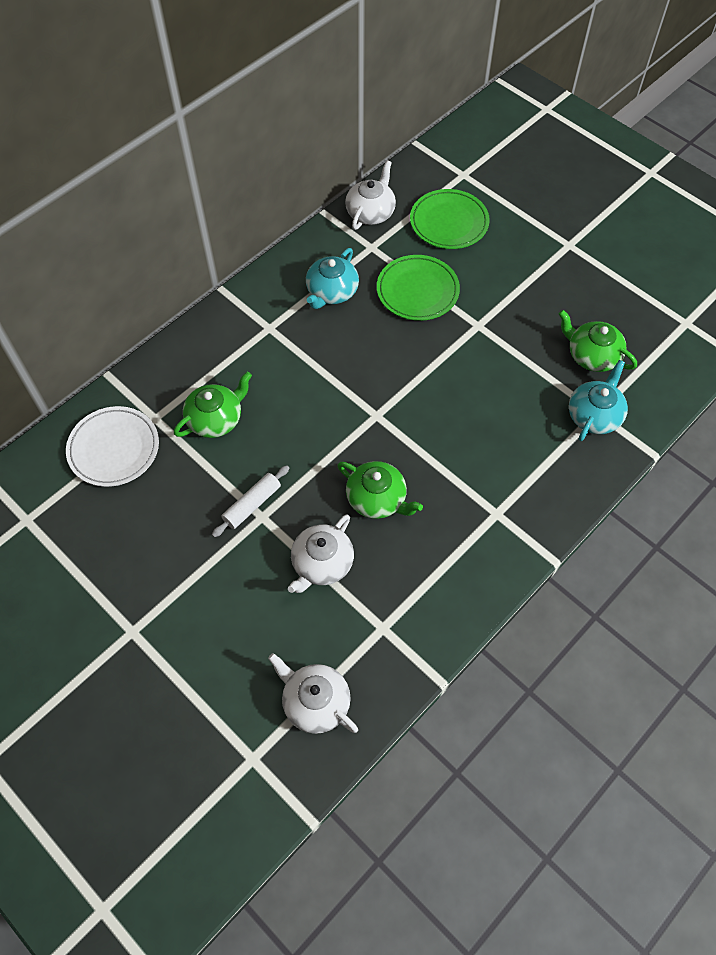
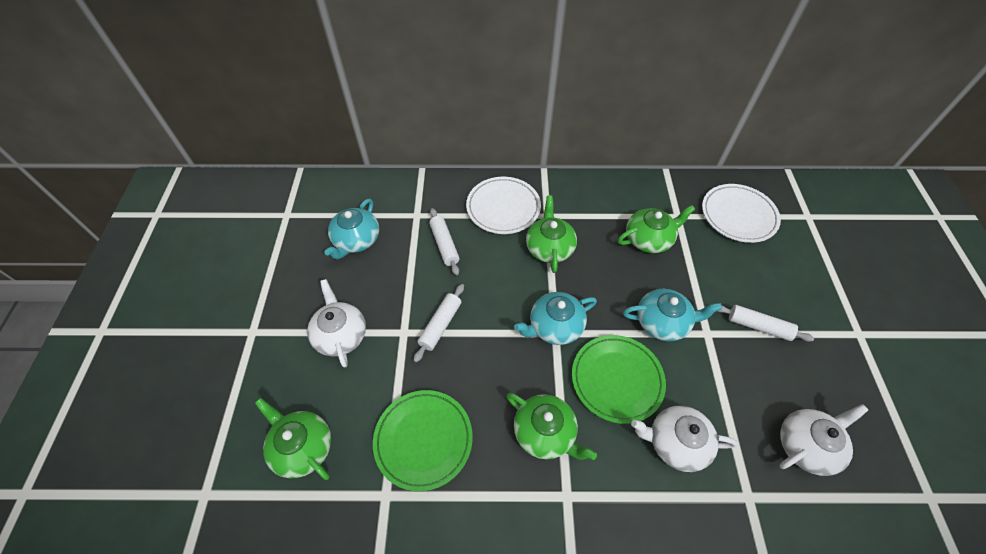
green teapot: [174,372,252,438] [337,461,423,519] [558,310,637,372] = 3 -> [255,398,331,480] [506,393,597,460] [526,195,577,273] [618,205,695,253] = 4
turquoise teapot: [306,248,359,309] [569,360,628,441] = 2 -> [324,199,379,260] [514,292,597,345] [623,289,722,341] = 3
white plate: [66,406,159,487] = 1 -> [466,177,541,234] [702,184,781,243] = 2
white rolling pin: [212,466,289,537] = 1 -> [414,284,464,362] [429,208,460,275] [717,305,814,341] = 3

